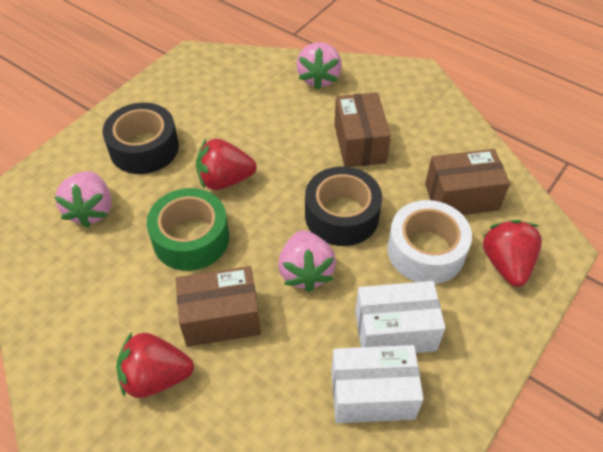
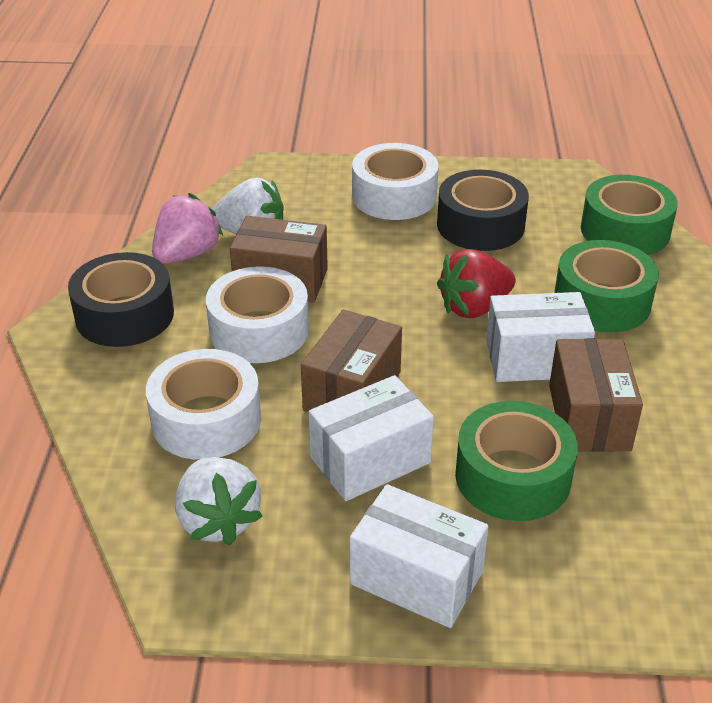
green tape: [147,188,229,271] = 1 -> [455,401,578,521] [554,240,659,332] [581,175,678,255] = 3
pink strawberry: [54,171,112,228] [278,230,336,292] [296,42,342,90] = 3 -> [152,193,223,264] = 1
red strawberry: [116,332,194,398] [196,139,257,190] [483,220,542,287] = 3 -> [437,249,515,318] = 1
white box: [331,345,424,423] [355,281,446,353] = 2 -> [309,375,434,501] [349,484,488,628] [486,292,595,382] = 3
white strawberry: none = 0 -> [175,457,263,545] [213,177,283,234] = 2
white tape: [387,200,472,284] = 1 -> [146,349,261,460] [206,266,309,363] [352,143,439,220] = 3

